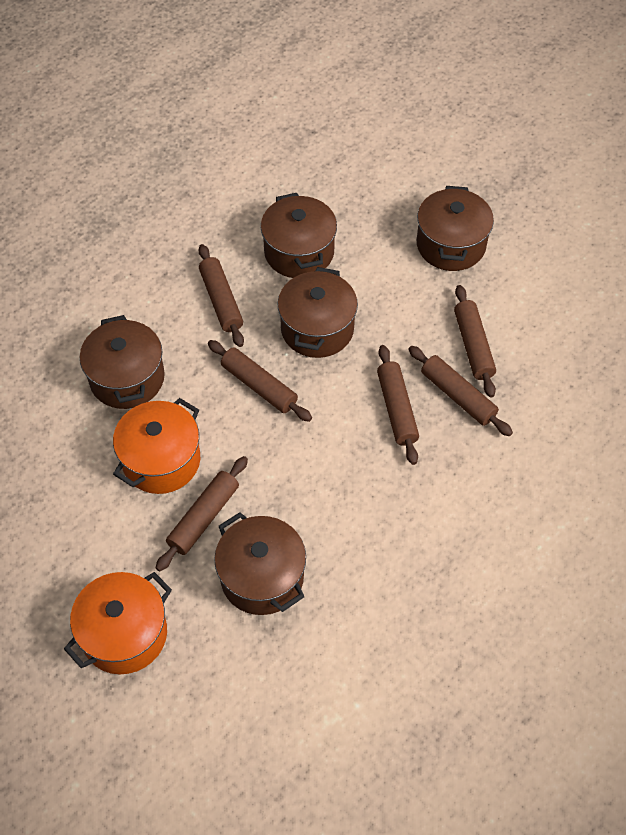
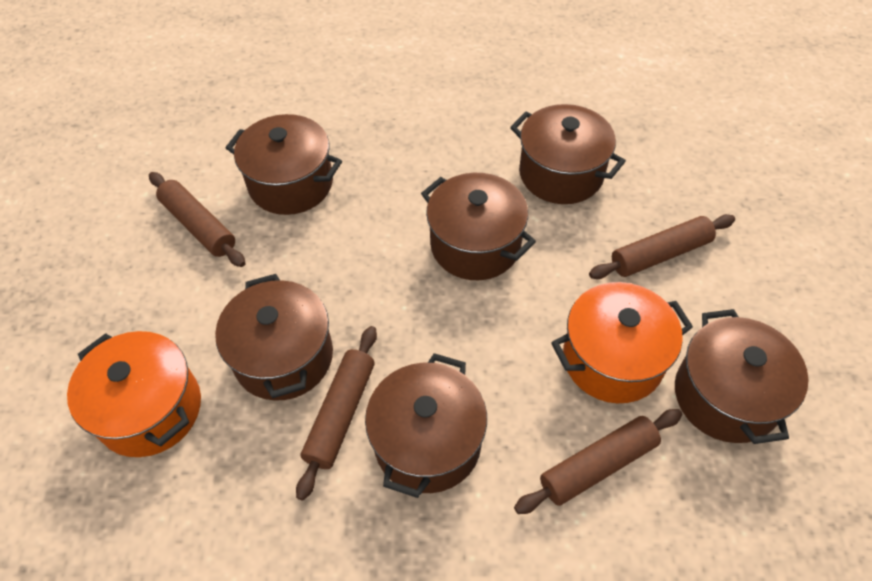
brown pot: [80,315,165,409] [214,512,306,615] [261,193,337,278] [278,267,358,358] [417,186,494,271] = 5 -> [215,274,333,401] [226,114,342,215] [365,353,487,498] [421,173,536,280] [510,104,626,204] [675,309,808,444] = 6
brown rolling pin: [156,456,248,572] [198,244,244,347] [208,340,312,422] [377,345,419,465] [408,346,513,436] [454,285,496,398] = 6 -> [149,172,246,267] [296,326,377,501] [514,409,682,514] [589,214,735,279] = 4

